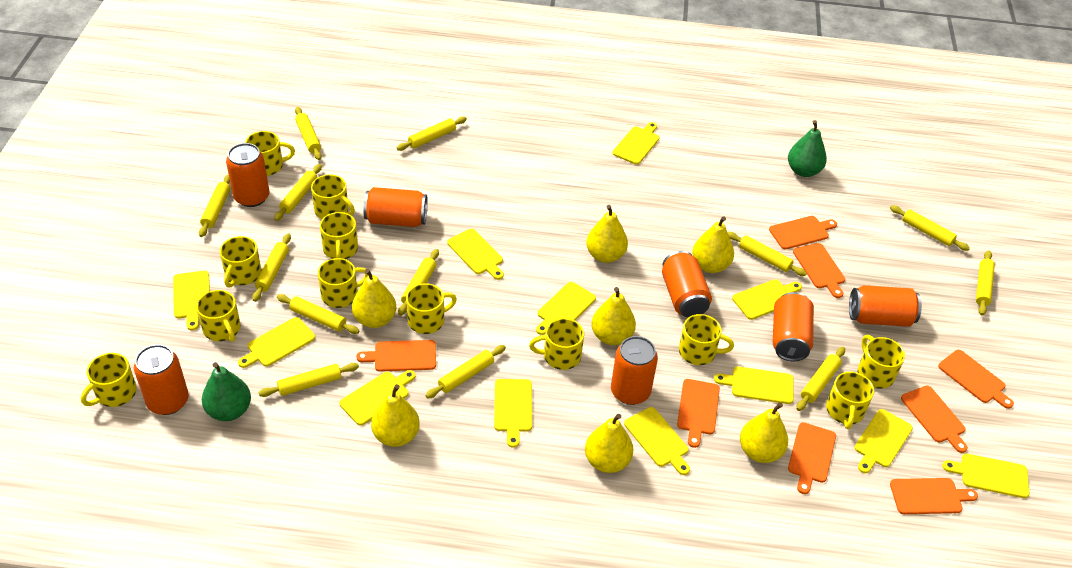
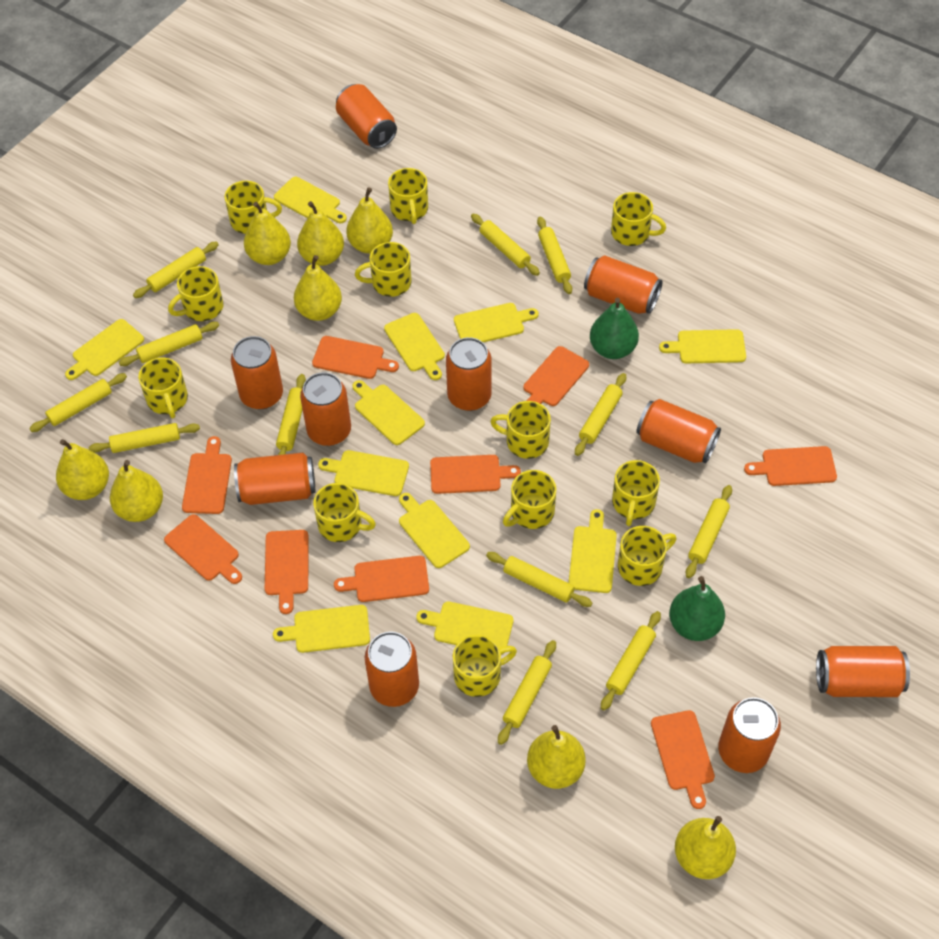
orange can: [134,344,189,415] [226,143,269,207] [363,187,428,227] [611,336,658,405] [662,251,712,318] [773,292,814,361] [849,285,922,327] = 7 -> [231,336,283,409] [234,453,315,505] [300,372,351,446] [336,84,397,149] [365,631,419,707] [446,337,492,411] [584,255,663,314] [636,399,721,464] [718,697,781,773] [816,646,910,697] = 10
orange cutting board: [356,340,436,372] [677,379,720,448] [769,216,837,249] [788,422,836,494] [793,243,845,298] [890,478,978,514] [901,386,968,453] [938,350,1014,409] = 8 -> [164,514,242,584] [182,436,232,514] [265,530,309,614] [312,336,399,379] [334,556,429,602] [430,455,521,494] [524,346,589,406] [651,710,715,809] [744,446,837,486] = 9
yellow cutting board: [173,271,210,330] [238,317,315,368] [339,370,416,426] [447,229,504,280] [494,379,532,448] [536,282,596,335] [613,122,660,165] [624,407,690,475] [714,366,794,404] [732,279,802,320] [854,409,913,473] [942,454,1029,498] = 12 -> [65,319,144,380] [273,605,370,653] [274,177,347,223] [318,450,409,496] [352,380,425,445] [384,313,445,380] [399,493,470,568] [416,602,513,655] [454,303,539,342] [569,509,617,593] [659,329,746,363] = 11
yellow pear: [352,269,396,328] [371,384,420,447] [585,414,634,473] [586,205,628,263] [591,287,636,345] [692,216,734,273] [740,402,788,463] = 7 -> [56,439,109,500] [110,460,163,522] [244,202,291,265] [294,255,342,321] [297,201,344,266] [346,187,393,254] [527,725,586,789] [675,816,736,879] = 8
yellow rolling pin: [199,174,231,237] [252,233,291,302] [258,363,359,397] [274,164,322,221] [277,294,359,334] [295,107,322,160] [397,117,467,151] [398,249,439,316] [425,345,506,399] [727,232,807,276] [797,347,845,411] [890,205,970,251] [976,250,995,316] = 13 -> [29,373,127,432] [89,423,200,453] [119,322,219,366] [133,241,219,298] [276,374,306,455] [471,214,540,276] [486,552,592,607] [498,640,556,745] [537,216,572,294] [575,373,626,456] [601,611,661,710] [686,485,732,578] = 12

